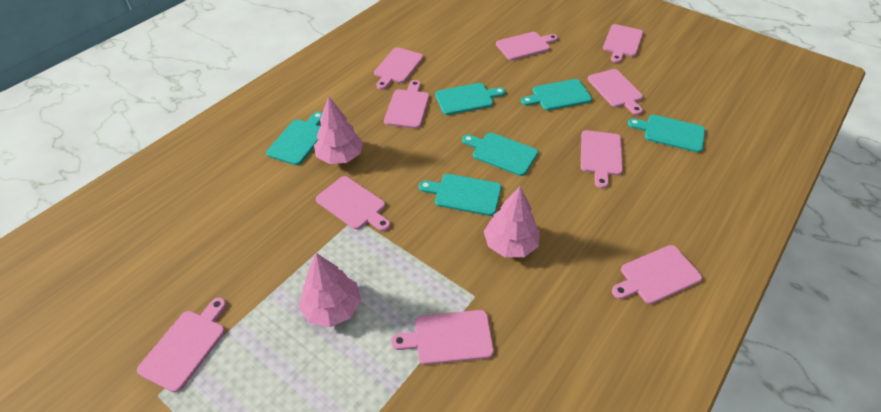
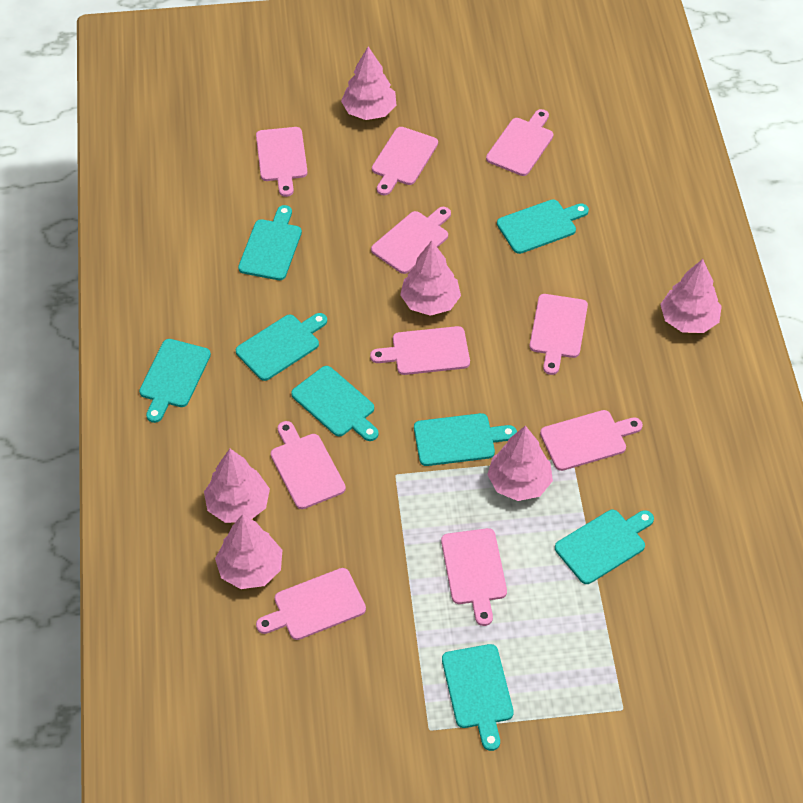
pink tree: [299,253,361,327] [314,96,363,164] [484,187,540,257] = 3 -> [204,449,270,523] [215,514,282,589] [341,47,396,120] [400,241,461,316] [487,426,553,501] [660,259,722,333] = 6
turquoise cutting board: [266,112,322,165] [419,174,501,216] [435,83,506,115] [462,133,538,176] [521,79,592,111] [628,115,705,153] = 6 -> [139,339,211,423] [236,313,327,381] [238,205,302,280] [291,366,379,441] [414,413,517,466] [442,644,514,751] [497,199,589,254] [555,510,654,584] = 8

